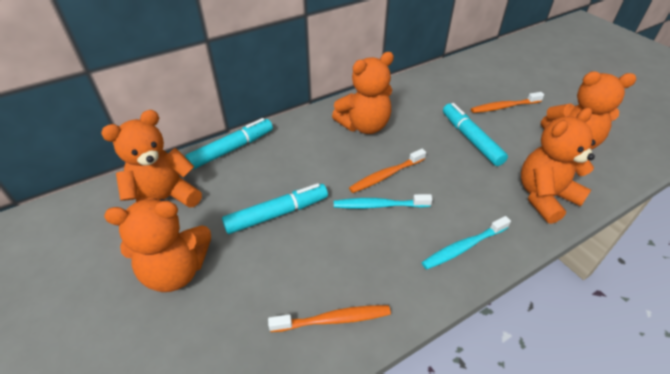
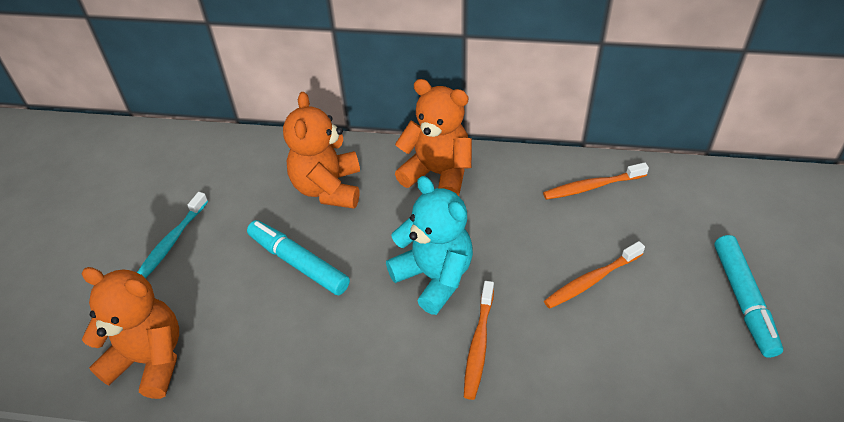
orange teddy bear: [101,110,202,208] [104,199,211,292] [332,52,394,134] [521,108,596,224] [541,71,637,150] = 5 -> [81,267,179,399] [283,92,360,208] [395,79,472,196] = 3
turquoise marker: [185,118,273,169] [222,183,328,234] [443,103,508,166] = 3 -> [247,220,350,295] [714,235,783,358] = 2
turquoise teddy bear: none = 0 -> [386,176,473,315] = 1
turquoise toothbrush: [334,194,433,209] [421,216,511,270] = 2 -> [137,192,208,279] = 1

